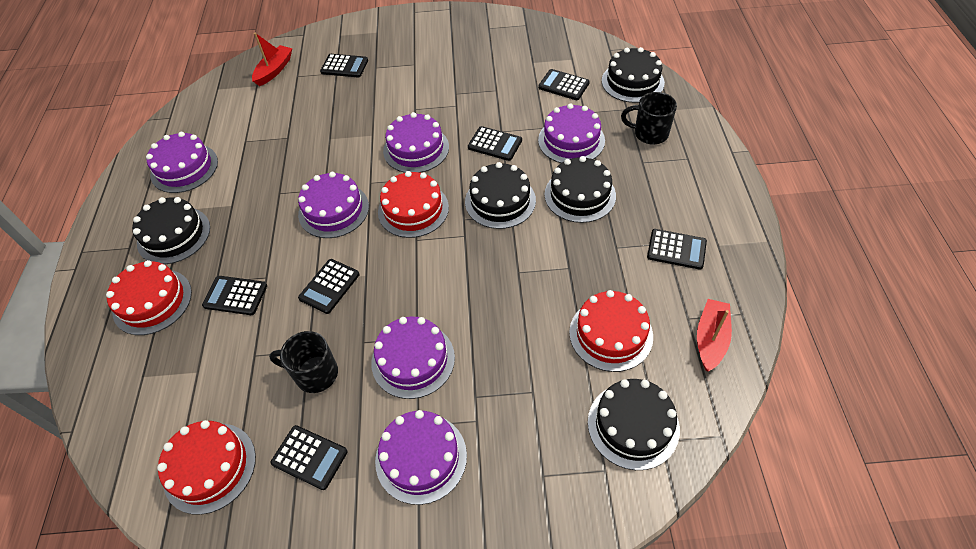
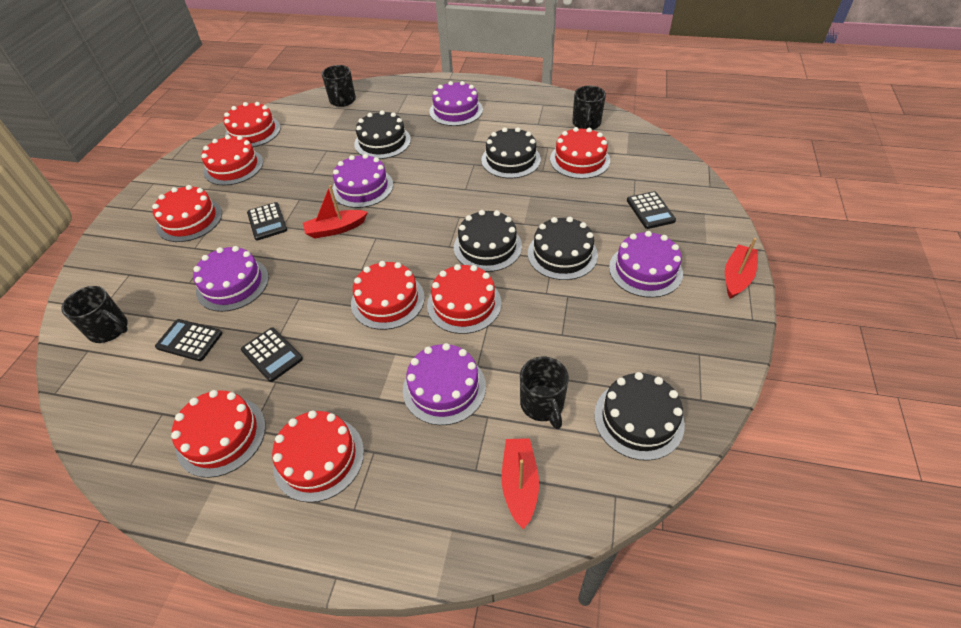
black calculator: [202,276,267,315] [271,425,348,490] [298,259,360,314] [320,54,368,77] [468,126,522,161] [538,69,590,100] [647,229,707,270] = 7 -> [155,319,222,361] [241,327,303,382] [247,202,287,241] [627,191,676,229] = 4
black mug: [269,331,338,393] [621,92,677,144] = 2 -> [61,286,128,343] [322,65,356,107] [520,357,569,429] [572,86,606,130] = 4
purple cake: [146,132,218,193] [298,172,369,238] [371,317,455,399] [375,410,467,505] [383,112,449,173] [538,103,605,163] = 6 -> [193,246,269,312] [332,154,393,208] [403,343,486,425] [430,81,483,126] [609,231,683,298] = 5
red boat: [252,33,292,86] [697,299,732,372] = 2 -> [303,185,368,239] [502,438,539,529] [725,238,758,299] = 3
red cake: [106,260,192,335] [157,420,256,515] [378,171,449,238] [569,290,653,372] = 4 -> [152,185,222,242] [171,390,266,478] [201,135,263,185] [223,102,281,147] [272,410,364,503] [351,261,425,330] [427,264,501,334] [550,127,610,179] = 8

